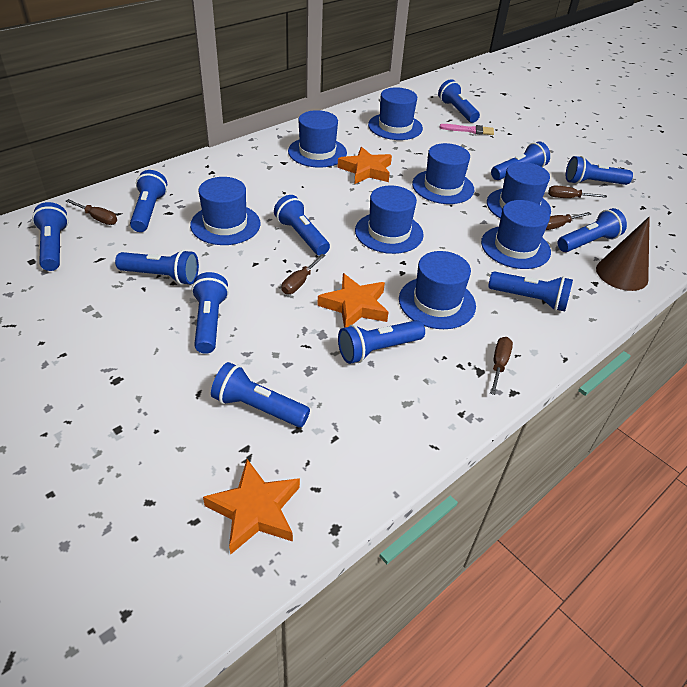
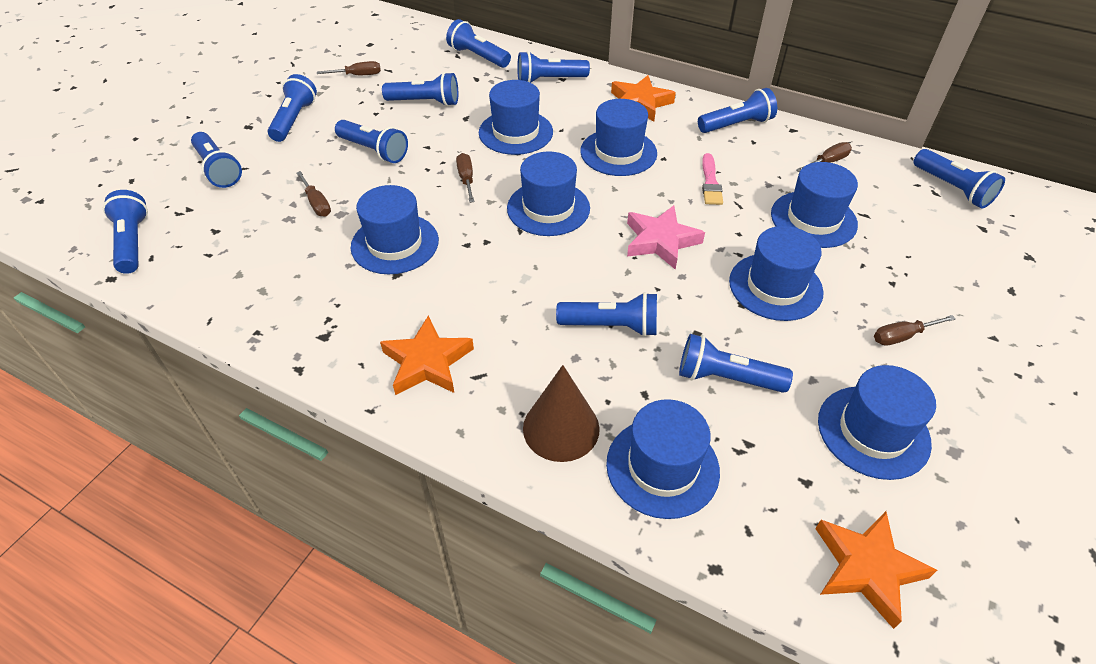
blue flashlight: [32,202,69,271] [115,250,199,285] [130,170,167,232] [192,272,229,354] [211,362,310,427] [274,195,330,256] [338,320,425,364] [438,79,480,123] [488,271,573,311] [491,141,550,180] [557,208,627,252] [566,156,633,185] = 12 -> [103,190,148,274] [191,132,242,188] [268,74,317,142] [335,120,408,163] [382,72,458,106] [446,19,511,68] [517,51,590,83] [556,292,657,337] [679,334,793,393] [698,88,777,133] [913,149,1005,208] = 11
pink star: none = 0 -> [627,205,705,270] = 1

